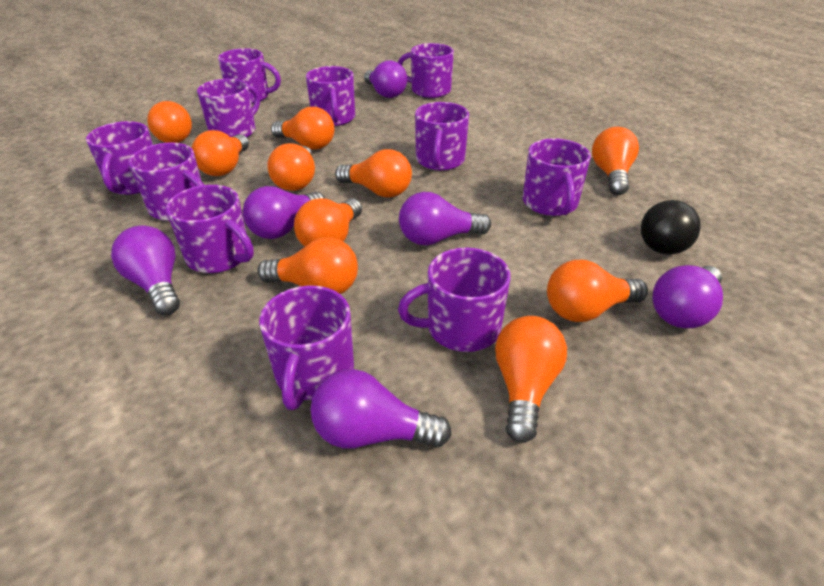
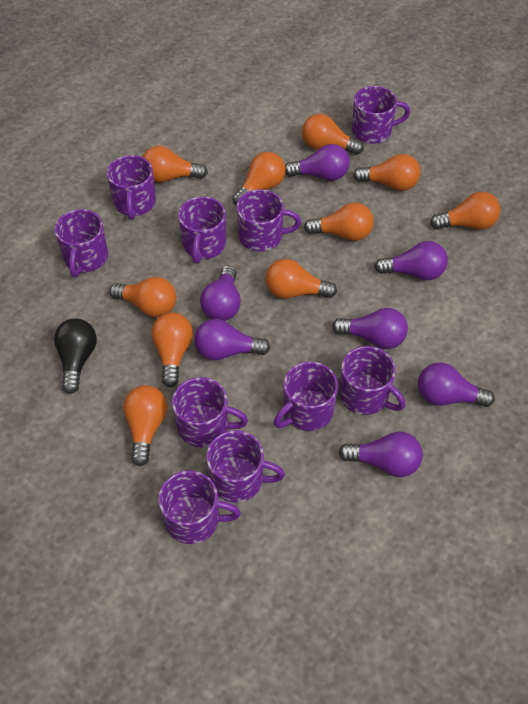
purple light bulb: [111,225,180,315] [243,186,325,239] [310,369,452,449] [364,60,407,98] [399,192,491,246] [652,265,723,328] = 6 -> [194,319,270,360] [200,265,241,321] [285,144,350,181] [332,308,408,349] [339,431,423,477] [374,241,448,280] [418,363,495,407] = 7
purple mug: [86,121,153,195] [129,143,204,221] [166,185,254,273] [197,79,260,137] [218,48,281,104] [259,286,354,410] [306,66,355,126] [398,43,454,98] [398,247,510,352] [415,102,469,171] [523,139,591,216] = 11 -> [54,209,108,277] [107,155,156,220] [158,471,241,544] [172,377,248,447] [178,197,226,263] [206,430,285,503] [236,189,301,252] [274,361,338,431] [339,346,406,415] [352,86,410,144] = 10

